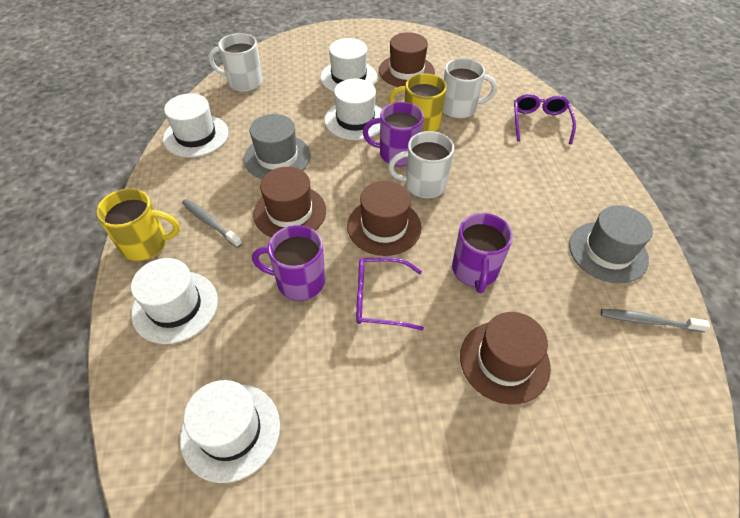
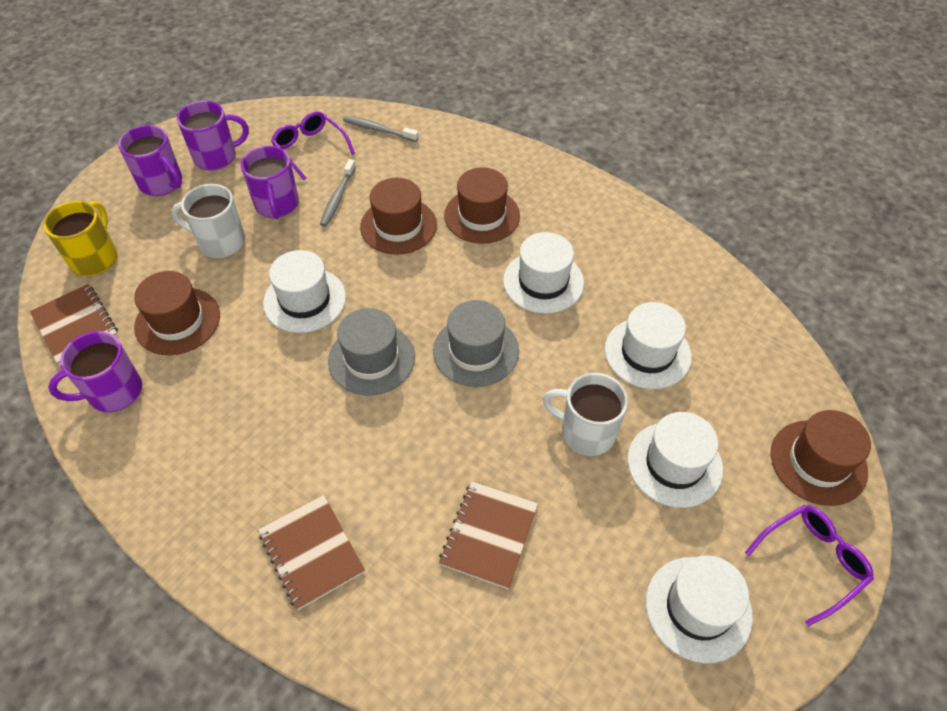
brown notebook: none = 0 -> [30,284,118,366] [258,495,365,610] [439,481,538,589] = 3
purple mug: [252,225,325,301] [363,102,424,166] [452,213,513,293] = 3 -> [48,331,142,413] [118,125,182,196] [177,101,249,171] [241,146,299,219] = 4
white mug: [208,33,263,92] [388,131,454,198] [443,58,497,119] = 3 -> [172,184,245,258] [543,373,628,456] = 2
yellow mug: [96,188,180,261] [389,73,447,132] = 2 -> [43,201,117,276] = 1

